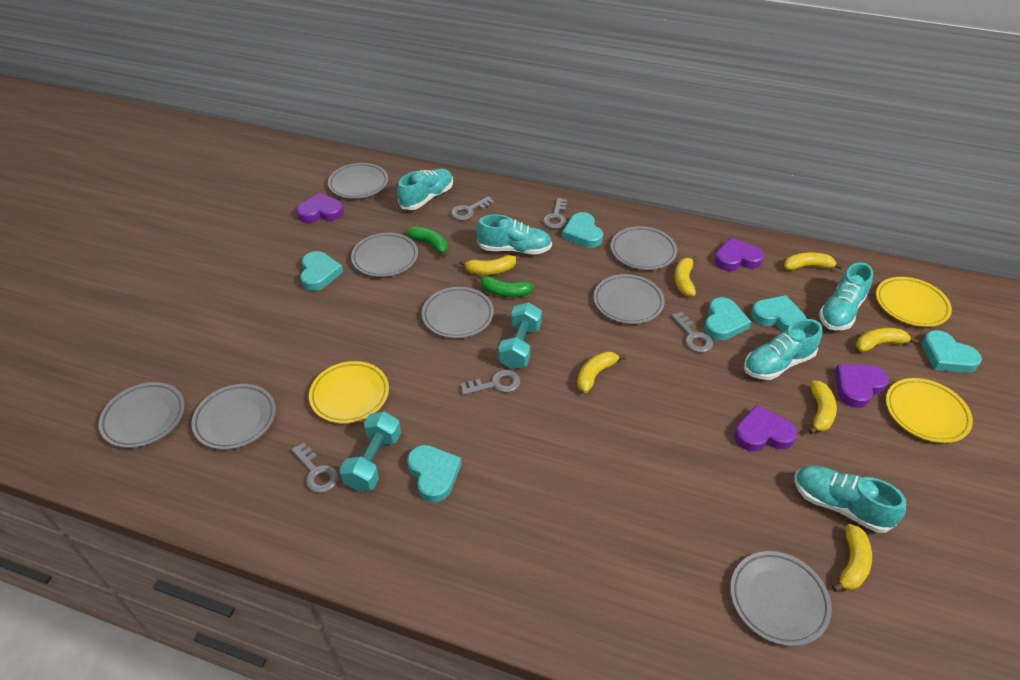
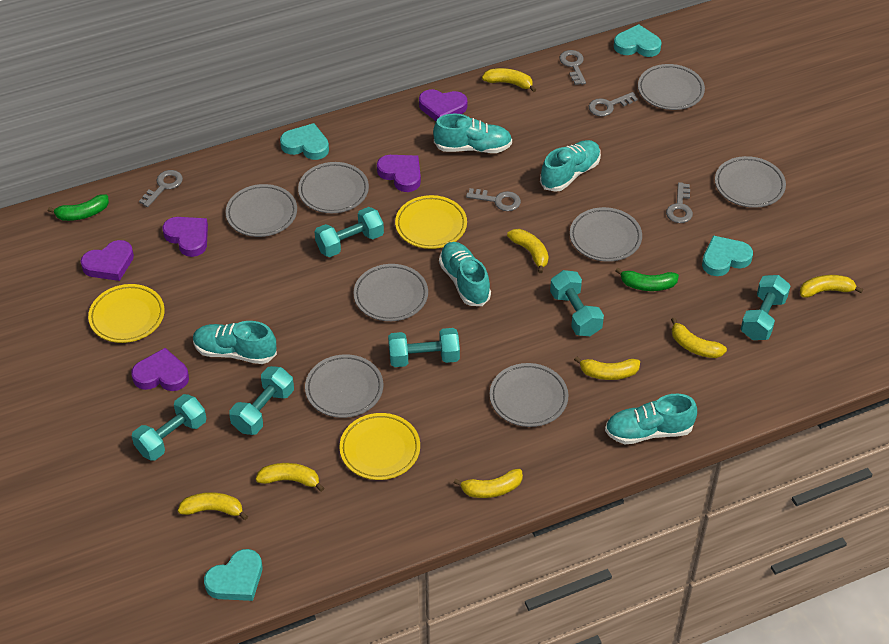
purple heart: [296,193,344,223] [715,238,764,271] [734,405,797,452] [835,364,889,408] = 4 -> [80,240,134,281] [131,348,189,391] [162,217,208,257] [377,155,421,192] [419,89,467,121] = 5
turquoise dumbbell: [340,411,401,491] [498,302,542,369] = 2 -> [132,394,206,460] [229,366,294,435] [314,207,384,257] [388,328,460,367] [550,270,604,336] [741,275,791,340] = 6
turquoise heart: [300,251,343,291] [407,445,462,503] [562,212,603,248] [704,297,751,341] [751,295,806,332] [922,330,982,373] = 6 -> [204,549,262,601] [280,123,329,160] [614,24,662,57] [702,235,753,276] = 4
yellow banana: [459,255,516,275] [577,351,626,393] [674,256,697,297] [784,252,843,271] [808,380,837,434] [832,524,872,592] [856,328,918,352] = 7 -> [178,492,248,520] [256,463,324,492] [454,469,523,498] [482,68,536,92] [507,229,549,273] [574,356,640,380] [671,318,727,358] [800,275,863,298] = 8

